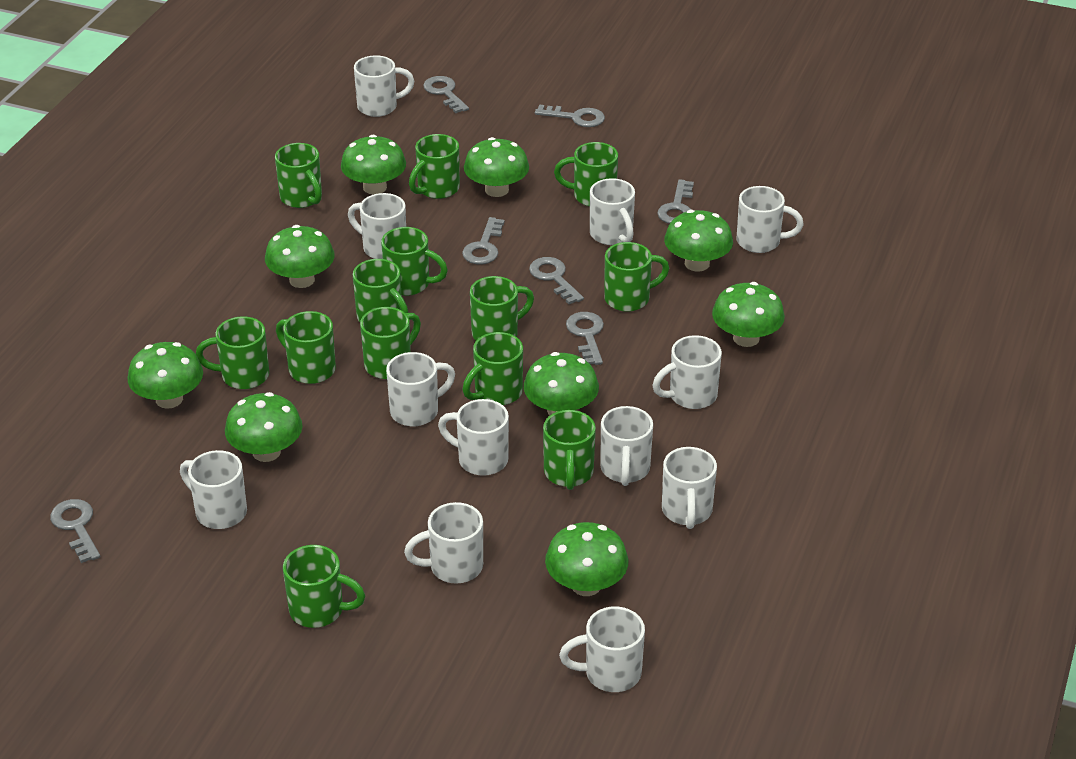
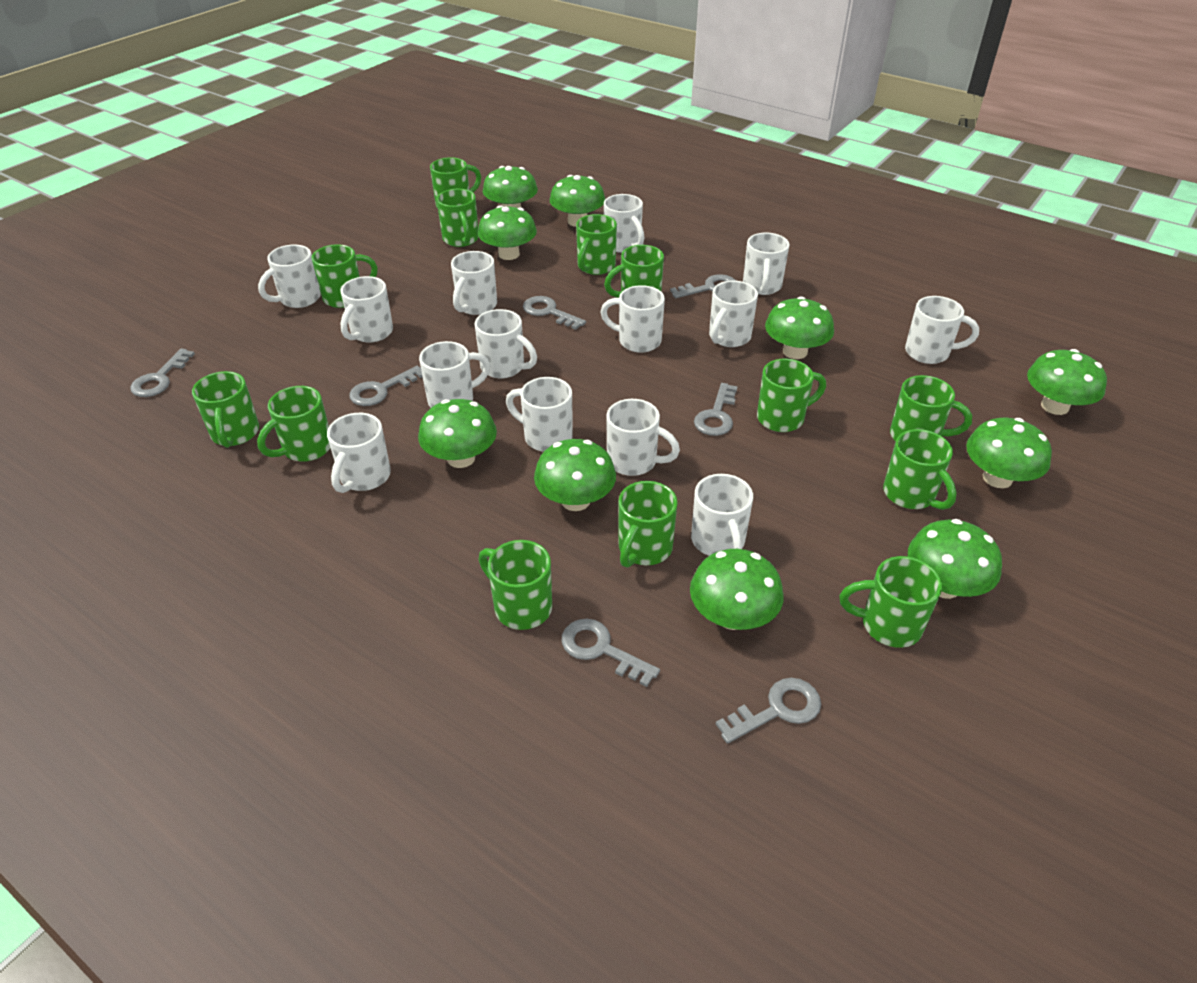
green mushroom: [128,342,203,409] [225,392,303,462] [265,225,335,288] [341,135,406,195] [464,137,529,197] [524,352,599,416] [545,522,629,596] [664,210,733,272] [712,282,785,347] = 9 -> [418,399,497,468] [478,205,537,260] [483,166,538,208] [534,439,616,511] [550,175,605,227] [690,549,784,630] [765,296,834,359] [908,519,1002,599] [966,418,1052,488] [1027,349,1107,415] = 10
white mug: [180,450,247,529] [348,193,406,259] [354,55,414,117] [386,352,455,426] [404,502,483,583] [438,399,509,476] [559,606,645,692] [590,178,635,245] [600,406,653,486] [652,335,722,409] [662,447,717,529] [737,186,804,253] = 12 -> [258,245,321,308] [327,413,391,493] [340,276,393,343] [419,341,491,408] [451,251,497,315] [475,309,537,378] [506,377,573,452] [600,285,665,353] [604,194,644,253] [606,399,680,476] [691,474,753,556] [709,281,758,347] [743,233,789,295] [905,296,979,364] = 14

